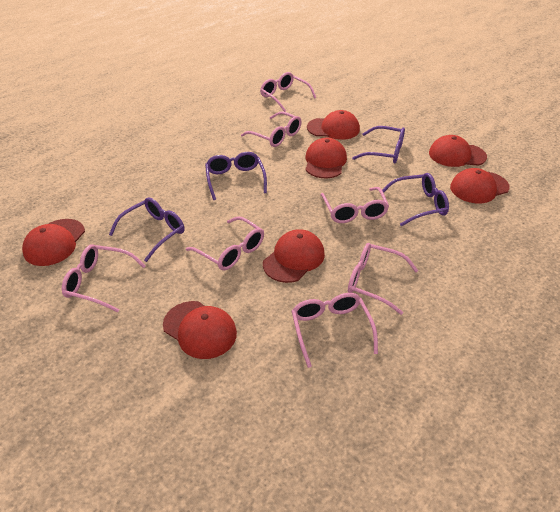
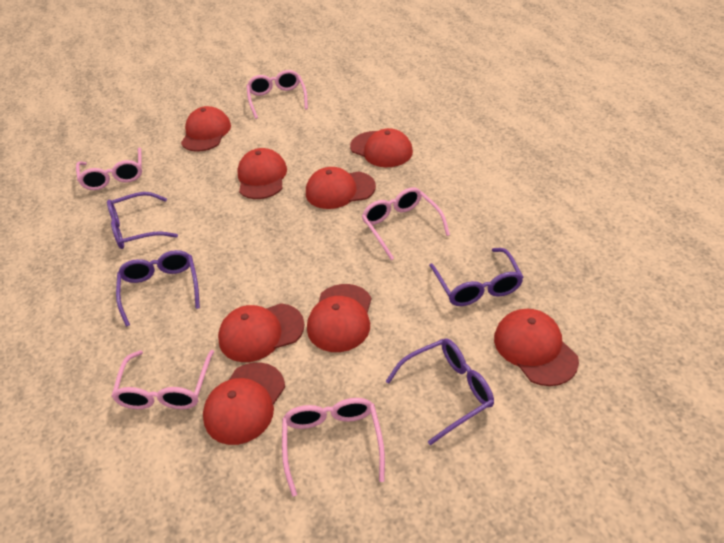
pink glasses: [62,244,146,312] [186,217,264,271] [241,111,302,147] [260,72,316,112] [292,293,378,368] [320,187,389,223] [348,243,418,315] = 7 -> [76,147,142,190] [111,350,214,409] [247,70,308,119] [282,398,385,497] [362,188,450,260] = 5
red cap: [22,219,85,266] [163,301,237,359] [263,229,325,283] [305,138,347,178] [307,110,360,140] [429,135,487,167] [450,168,510,203] = 7 -> [181,106,231,152] [203,362,285,445] [218,303,305,362] [237,148,287,199] [306,167,376,209] [307,284,371,352] [350,128,413,167] [494,309,579,386] = 8

